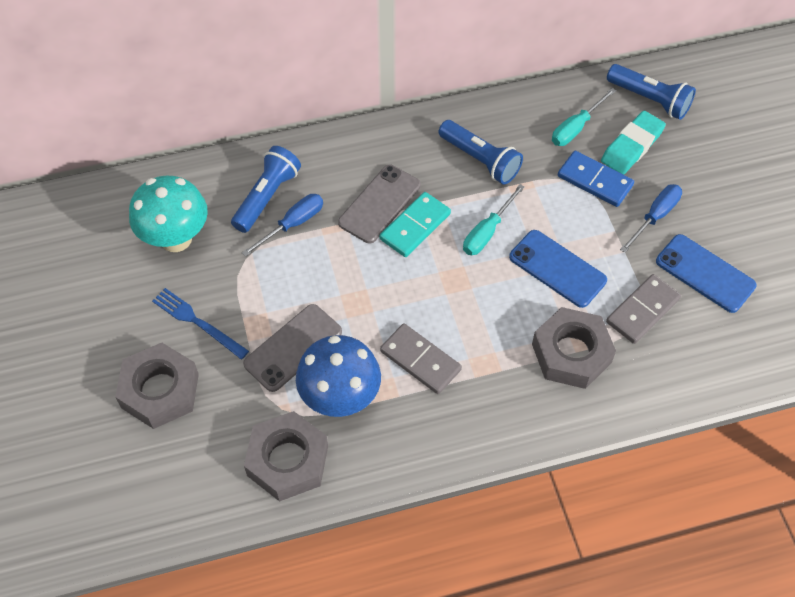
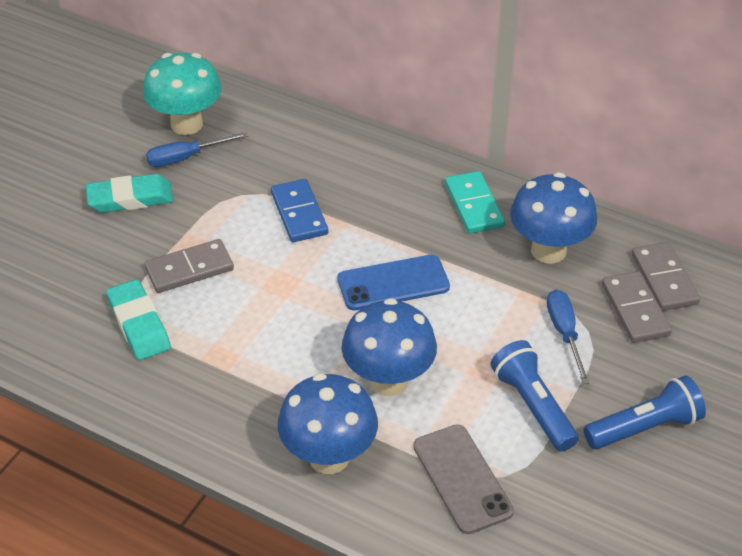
blue flashlight: [231,146,301,233] [438,120,523,185] [607,64,696,120] = 3 -> [491,340,579,451] [584,375,706,450] = 2
blue fork: [152,288,249,360] = 1 -> none = 0
blue mushroom: [296,335,381,417] = 1 -> [278,373,378,474] [342,298,437,396] [510,172,597,264] = 3
blue phone: [509,230,607,308] [656,234,757,313] = 2 -> [338,255,450,311] = 1
grey domino: [380,323,462,394] [606,274,681,344] = 2 -> [144,239,234,293] [602,271,672,343] [632,242,700,311] = 3
grey nut: [115,343,199,429] [244,411,328,502] [532,307,616,389] = 3 -> none = 0
grey phone: [243,304,342,392] [338,165,421,243] = 2 -> [413,424,514,534] = 1
turquoise eraser: [601,111,666,175] = 1 -> [86,174,173,213] [106,279,171,360] = 2
turquoise screwdriver: [463,184,525,255] [552,88,616,146] = 2 -> none = 0

